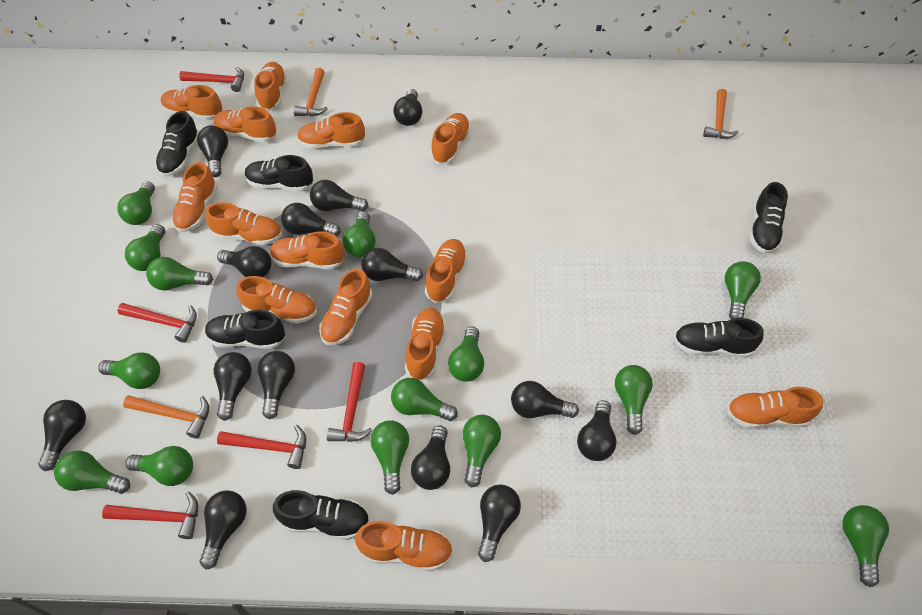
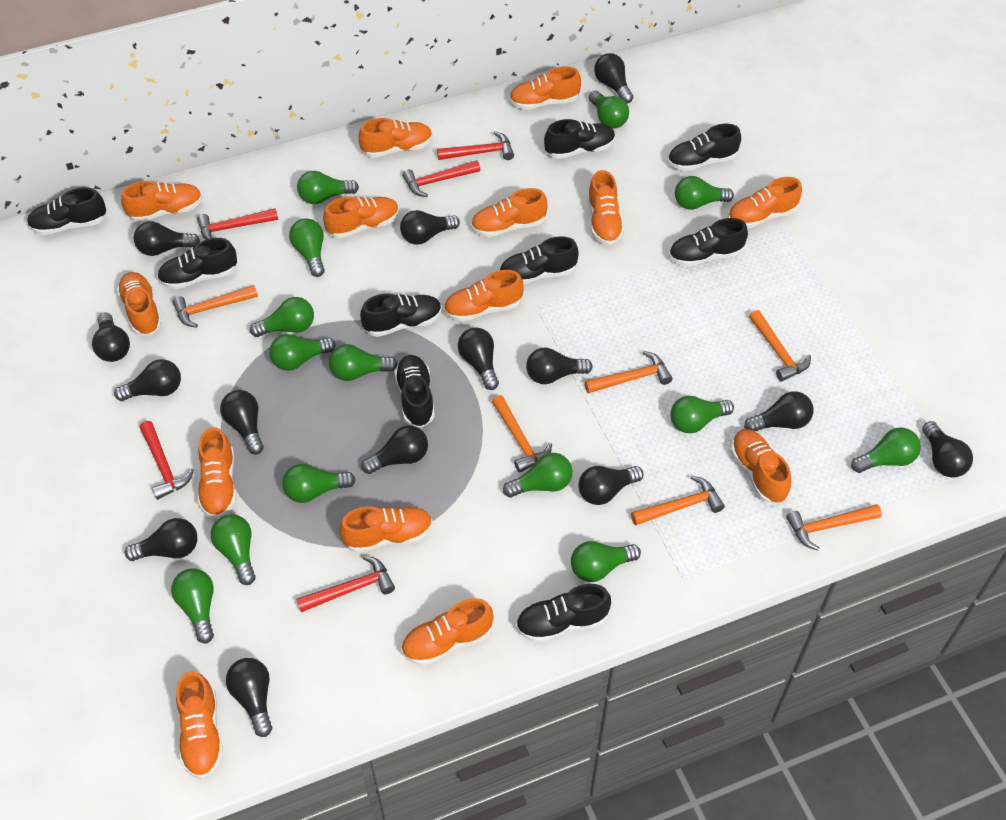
black shoe: [155,111,199,177] [205,310,285,349] [245,155,313,192] [273,490,369,540] [674,318,764,358] [750,182,788,253] = 6 -> [27,187,107,235] [157,238,237,289] [360,293,442,337] [394,355,435,428] [500,236,579,284] [516,584,611,643] [544,119,615,159] [668,124,741,171] [669,218,748,267] = 9
orange hammer: [123,395,209,438] [294,68,328,117] [703,89,739,139] = 3 -> [172,285,258,328] [492,395,552,473] [584,351,673,393] [631,476,725,525] [749,310,811,381] [786,504,882,551] = 6

